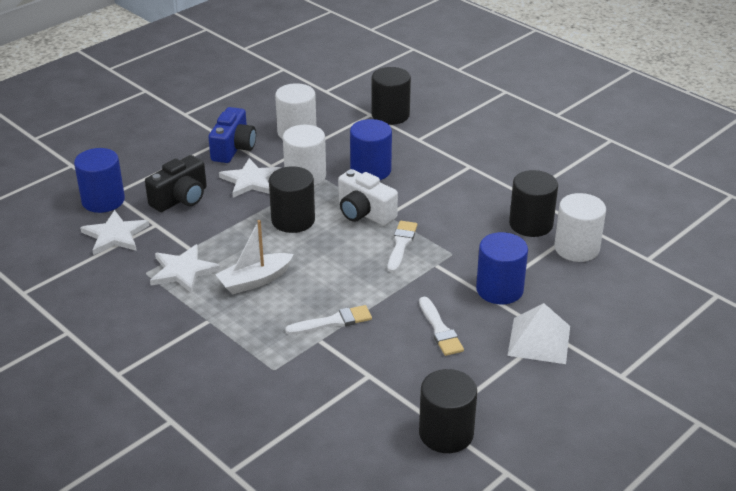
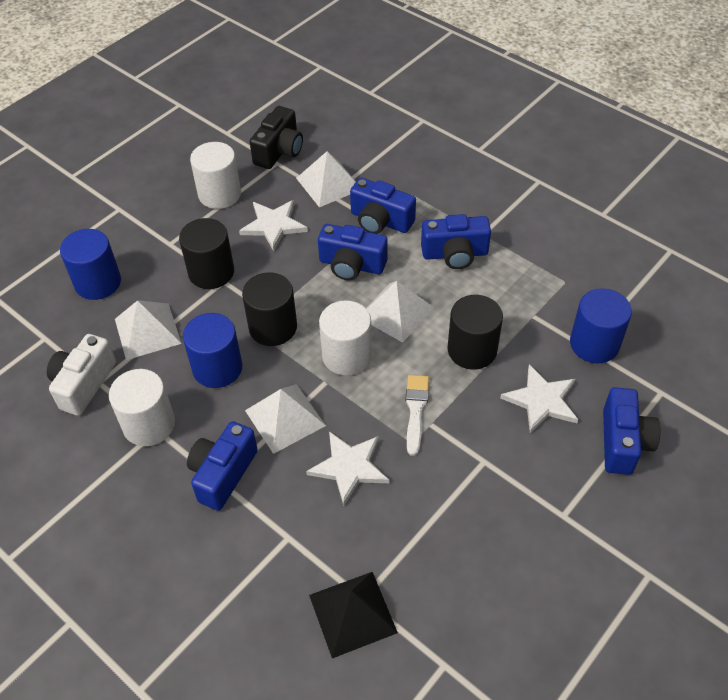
black cylinder: [269,166,315,233] [372,67,411,125] [419,369,477,453] [509,170,558,237] = 4 -> [179,218,234,289] [242,273,297,346] [447,295,503,370] = 3
black pyramid: none = 0 -> [309,572,398,658] = 1
blue camera: [208,107,256,163] = 1 -> [187,421,258,511] [318,224,388,281] [350,178,416,234] [421,214,491,269] [603,387,660,475] = 5
white boat: [215,220,294,294] = 1 -> none = 0
white brush: [285,305,372,335] [388,221,417,273] [419,297,464,356] = 3 -> [405,375,429,456] = 1
white pyramid: [507,303,570,364] = 1 -> [115,300,182,360] [245,384,326,454] [296,151,356,207] [366,281,434,343] = 4

